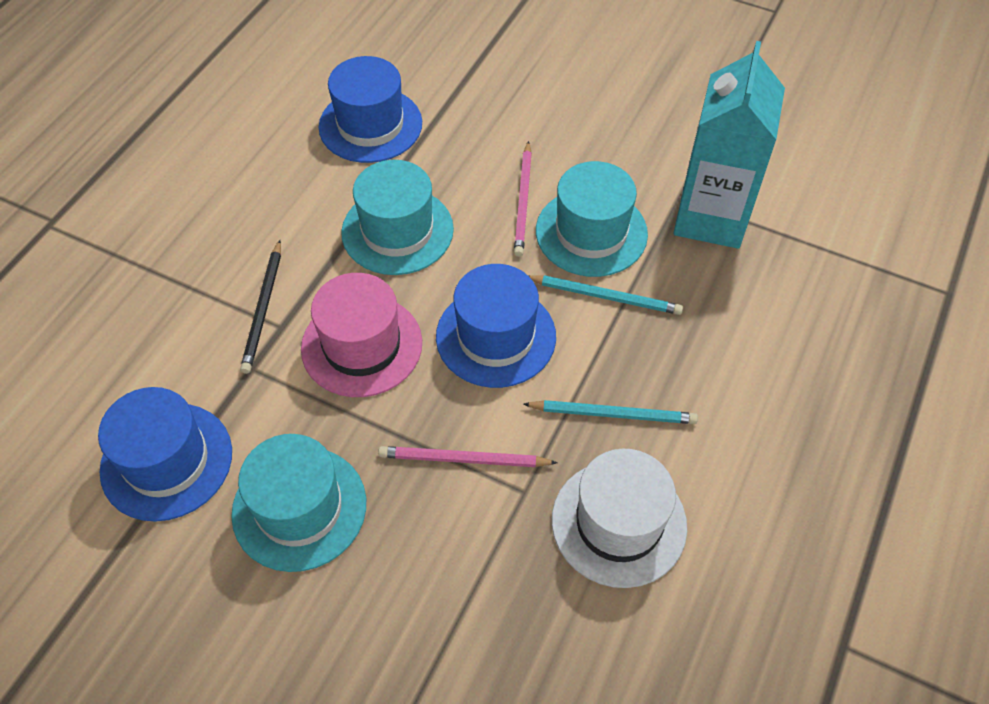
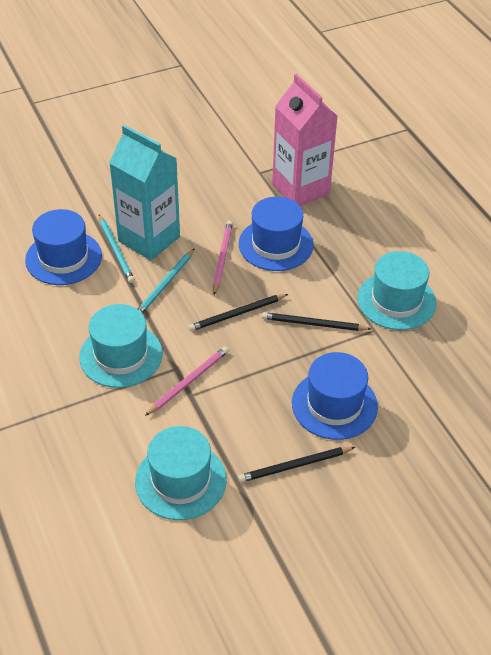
black pencil: [240,240,281,374] = 1 -> [189,294,288,331] [238,447,355,483] [262,312,371,331] = 3
pink carton: none = 0 -> [272,74,337,206] = 1
pink hat: [301,273,422,397] = 1 -> none = 0
white hat: [552,449,687,588] = 1 -> none = 0

